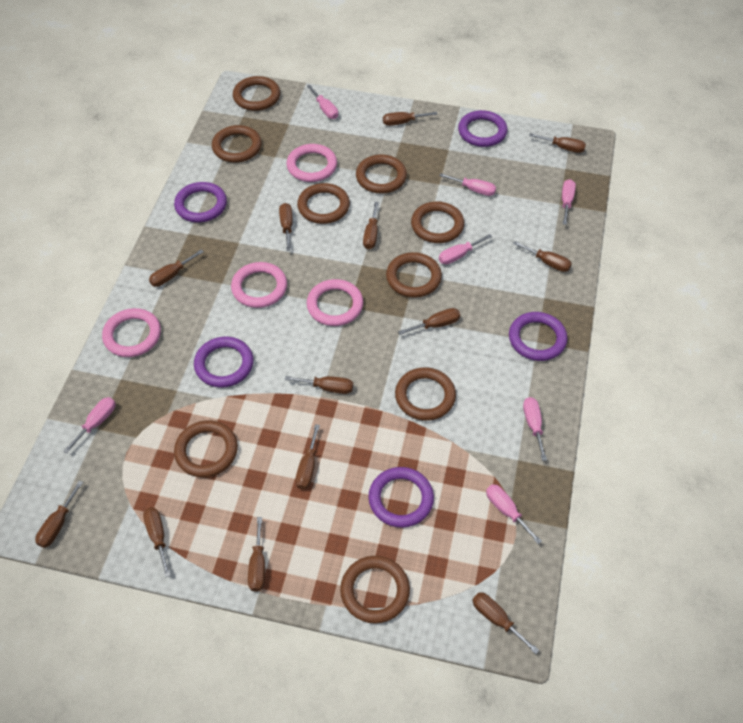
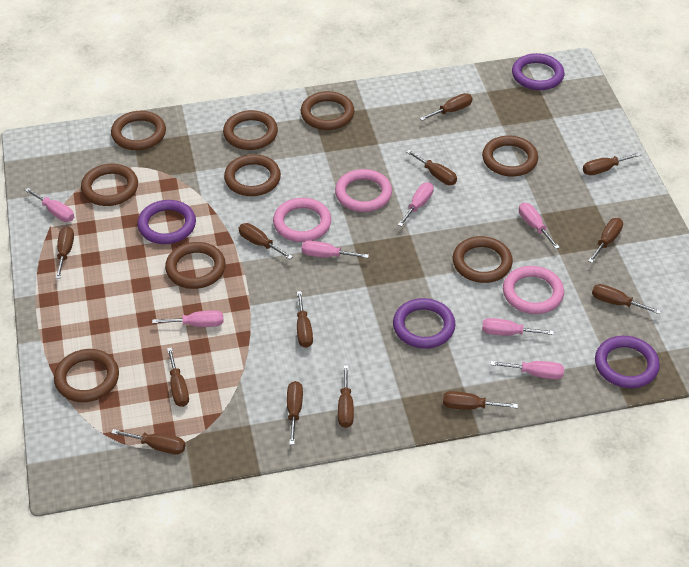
pink ring: [102,308,161,357] [231,262,287,308] [287,144,337,182] [307,279,363,326] = 4 -> [273,198,331,242] [335,169,392,212] [503,266,564,314] = 3
purple ring: [174,182,227,223] [194,337,253,388] [368,467,434,528] [458,110,507,147] [509,312,567,361] = 5 -> [137,200,196,244] [393,298,455,349] [512,53,564,90] [595,336,660,388] = 4

